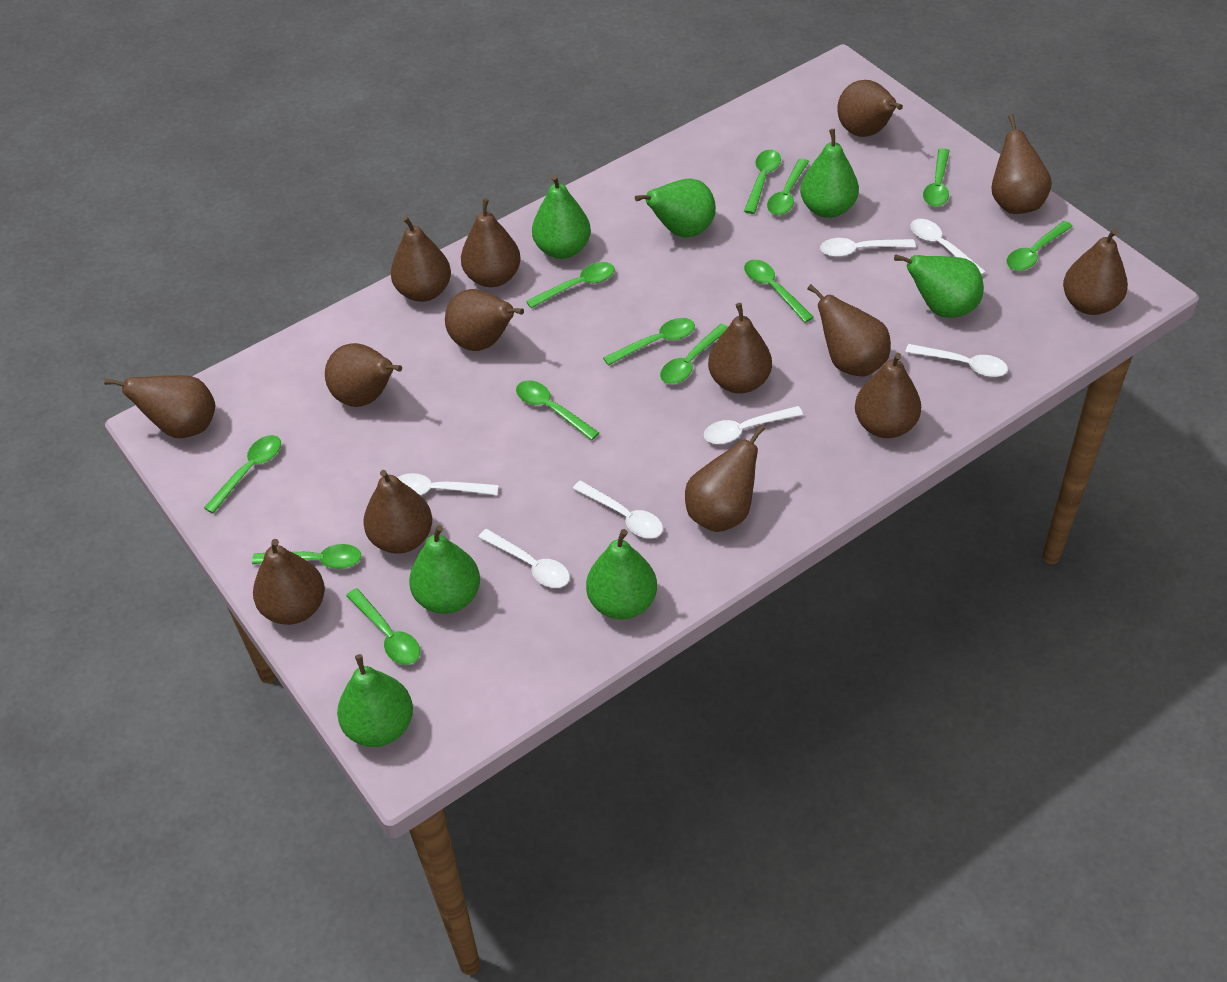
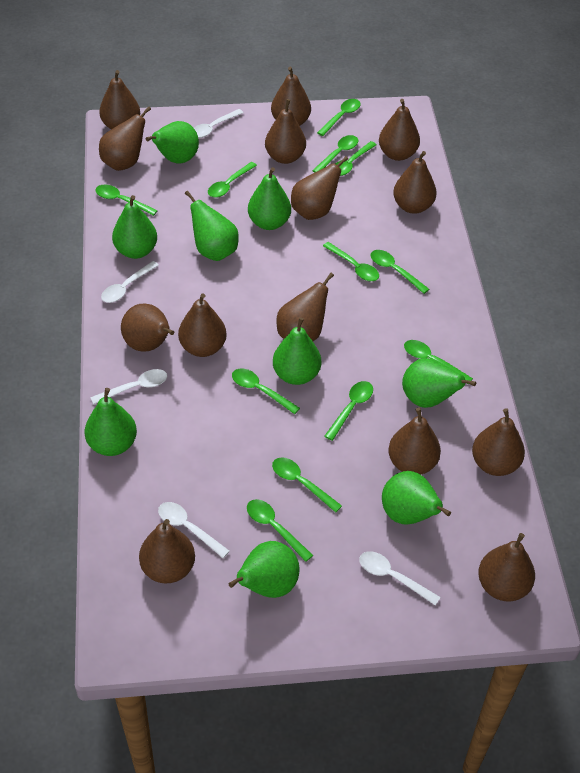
green pear: [337,654,413,747] [409,525,480,614] [532,175,591,259] [586,529,657,620] [635,179,716,238] [800,129,859,218] [894,255,984,318] = 7 -> [85,388,137,456] [112,195,157,259] [146,121,199,164] [185,191,239,261] [228,541,300,598] [248,167,291,230] [273,317,321,385] [382,471,451,525] [402,358,476,408] = 9
white spoon: [397,473,499,495] [478,529,570,588] [573,480,663,538] [704,406,803,444] [820,238,916,257] [905,344,1008,377] [910,219,986,276] = 7 -> [90,369,167,405] [101,261,159,303] [158,502,230,558] [194,109,243,138] [359,551,441,606] = 5

